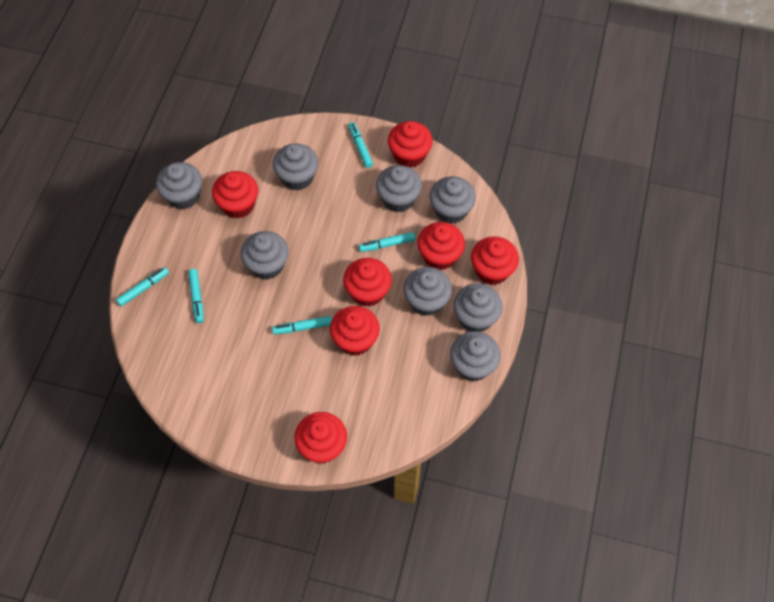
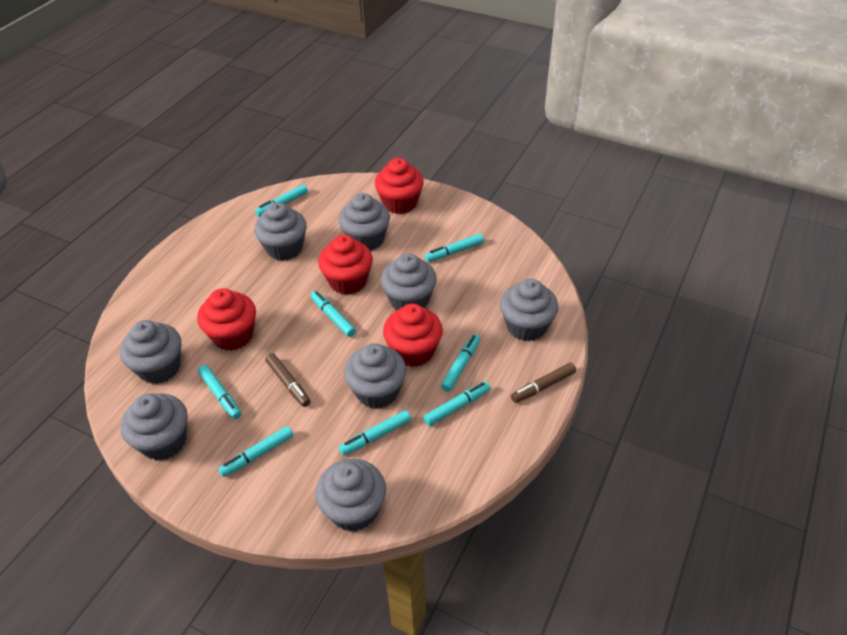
brown marker: none = 0 -> [265,353,311,407] [511,363,576,403] = 2
red cupcake: [212,171,258,219] [294,412,347,464] [330,306,380,356] [343,258,392,307] [388,121,433,168] [417,222,465,270] [471,236,519,285] = 7 -> [197,288,256,351] [318,235,373,295] [375,158,424,214] [383,304,443,367] = 4
turquoise marker: [116,267,169,306] [188,269,204,323] [272,316,332,334] [348,122,373,168] [359,232,416,252] = 5 -> [198,365,241,419] [218,426,293,477] [255,184,308,217] [311,291,356,337] [339,410,411,455] [423,381,490,426] [425,234,484,262] [441,334,480,392] = 8

